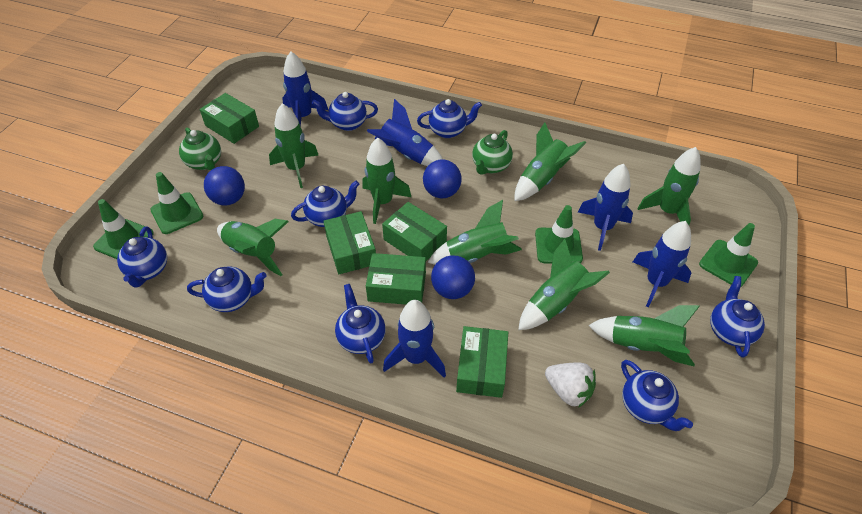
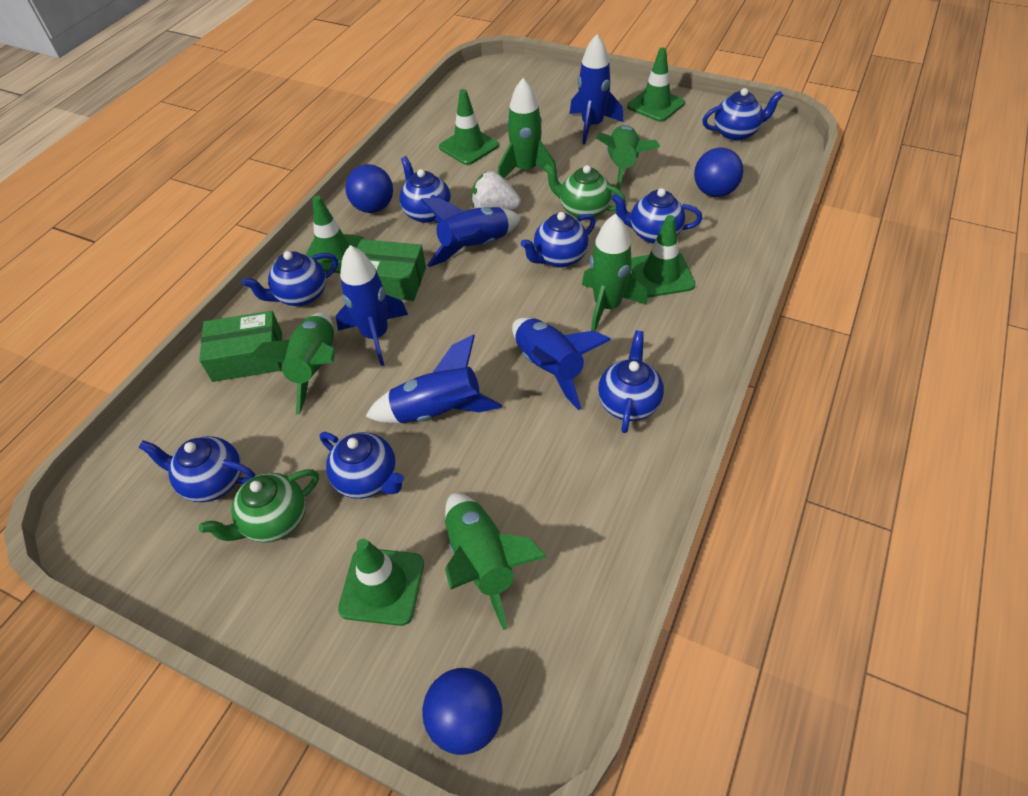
green box: [200,93,259,144] [323,211,376,274] [366,253,426,305] [382,202,447,261] [456,326,508,398] = 5 -> [199,311,282,382] [357,239,426,301] = 2
green rocket: [217,219,289,276] [269,104,318,188] [362,138,411,224] [427,200,522,265] [515,122,586,201] [518,239,610,330] [588,305,700,366] [638,147,701,225] = 8 -> [250,313,336,415] [445,493,546,630] [498,78,557,178] [582,213,648,331] [596,125,660,190] = 5
green traffic cone: [93,199,154,259] [150,172,203,234] [535,205,583,264] [699,223,758,287] = 4 -> [306,196,364,273] [338,539,424,626] [439,89,499,165] [627,47,685,122] [631,215,695,297] = 5

